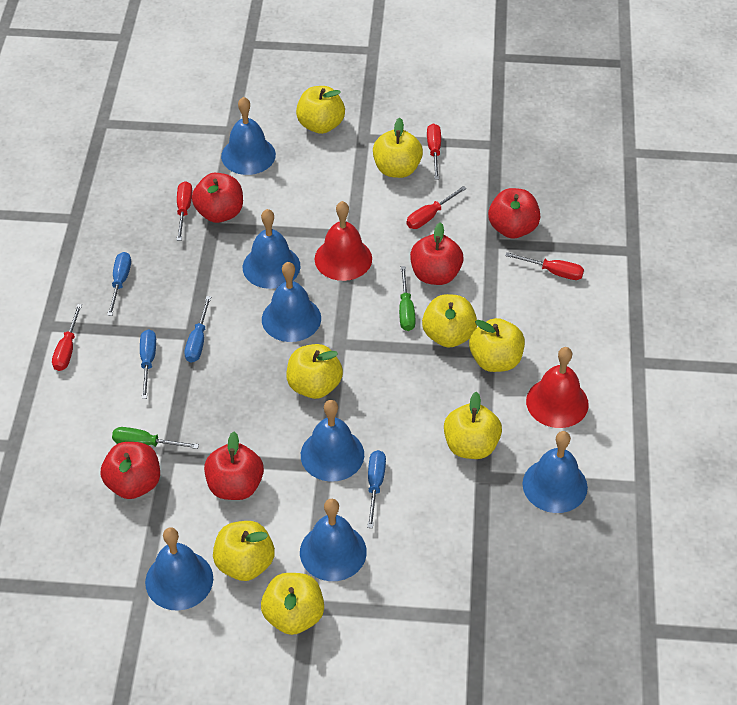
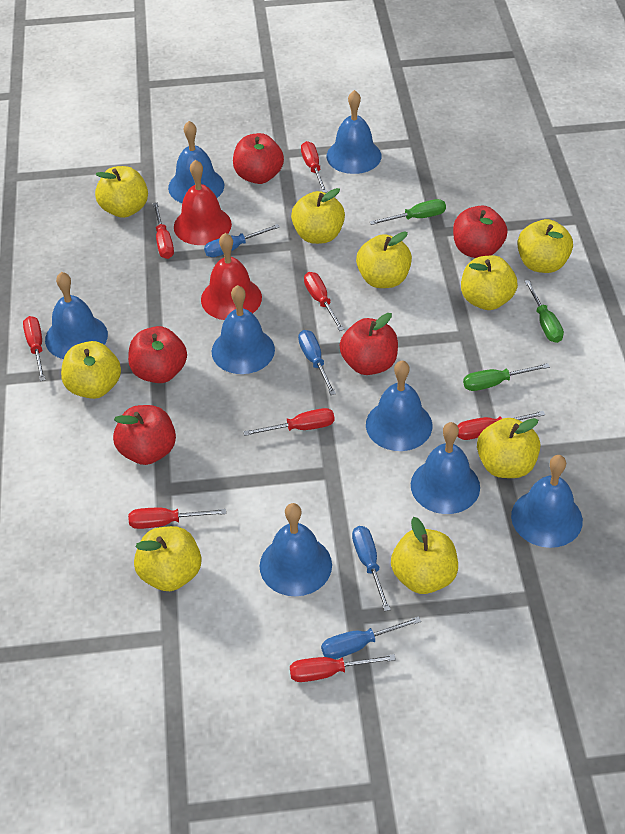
blue bell: [145,527,213,611] [221,97,276,175] [243,209,300,289] [262,262,321,342] [300,499,367,581] [301,400,364,482] [522,431,588,513] = 7 -> [45,272,108,359] [168,121,224,203] [212,285,275,374] [260,503,332,596] [326,90,382,174] [366,360,432,451] [411,422,480,514] [511,455,583,548] = 8
green screwdriver: [112,427,199,449] [399,266,416,331] = 2 -> [369,199,446,225] [463,363,550,391] [524,280,564,343] = 3
red screwdriver: [52,304,82,371] [177,181,192,241] [406,186,466,229] [427,123,441,180] [505,252,584,280] = 5 -> [23,316,45,381] [128,508,226,529] [153,203,174,259] [243,408,334,436] [290,654,396,682] [301,141,327,193] [304,272,344,331] [457,411,545,440] = 8
yellow apple: [213,521,275,581] [261,573,324,635] [286,344,343,399] [296,86,345,134] [373,118,423,178] [422,294,477,348] [444,392,502,459] [469,318,525,372] = 8 -> [61,341,121,399] [95,166,148,218] [134,526,202,591] [291,188,345,244] [356,231,412,288] [391,517,458,594] [461,256,518,310] [477,418,540,478] [517,219,573,273] = 9

